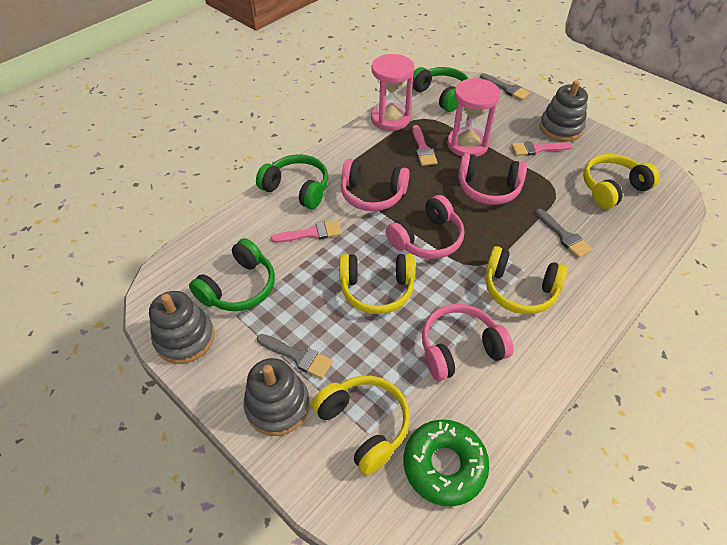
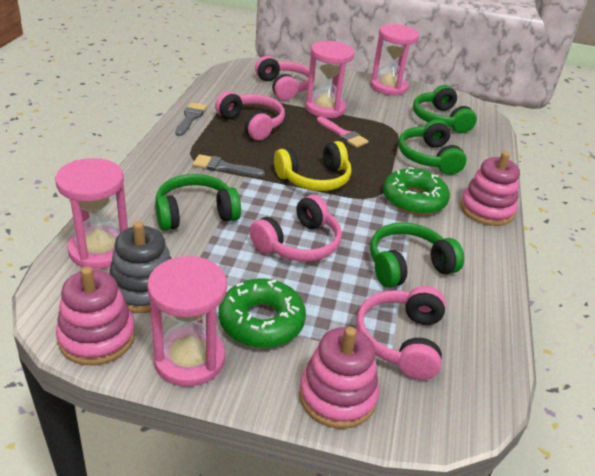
green donut: [403,420,489,506] = 1 -> [219,278,306,348] [383,167,450,215] = 2
green headphones: [189,238,275,311] [256,154,329,209] [412,67,469,112] = 3 -> [155,174,241,231] [370,223,464,288] [398,119,467,175] [413,85,477,133] = 4
grey brush: [257,334,333,379] [480,73,530,100] [535,209,593,258] = 3 -> [175,102,207,136] [193,154,265,177] = 2
grey stacking toy: [149,291,215,364] [244,358,310,436] [539,80,588,141] = 3 -> [109,221,172,313] = 1
pink brush: [271,220,342,243] [412,125,437,166] [511,141,573,156] = 3 -> [317,116,369,148] = 1
pink hourglass: [371,54,415,131] [447,78,500,157] = 2 -> [55,158,128,269] [147,256,227,387] [305,41,354,118] [370,24,419,96] = 4
pink stacking toy: none = 0 -> [56,266,136,366] [299,327,379,429] [460,152,520,226] = 3
yellow headphones: [312,376,410,475] [339,254,415,314] [486,246,567,314] [583,154,660,209] = 4 -> [274,141,352,191] = 1

